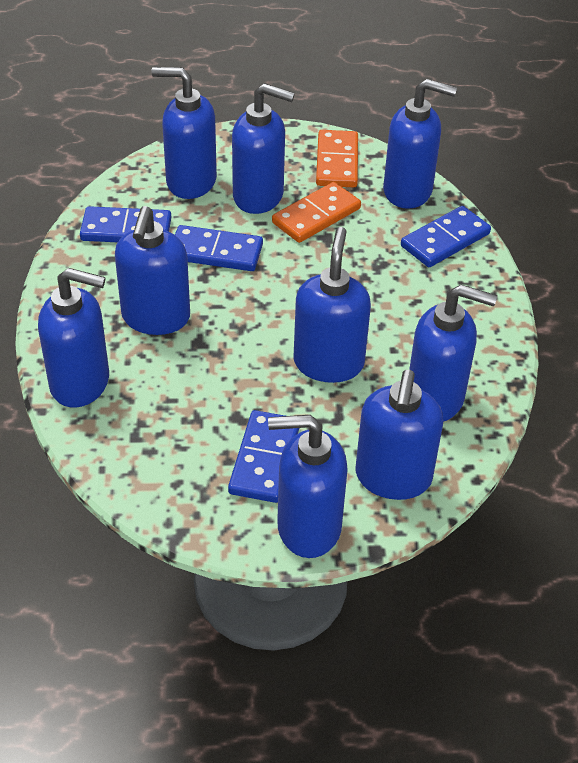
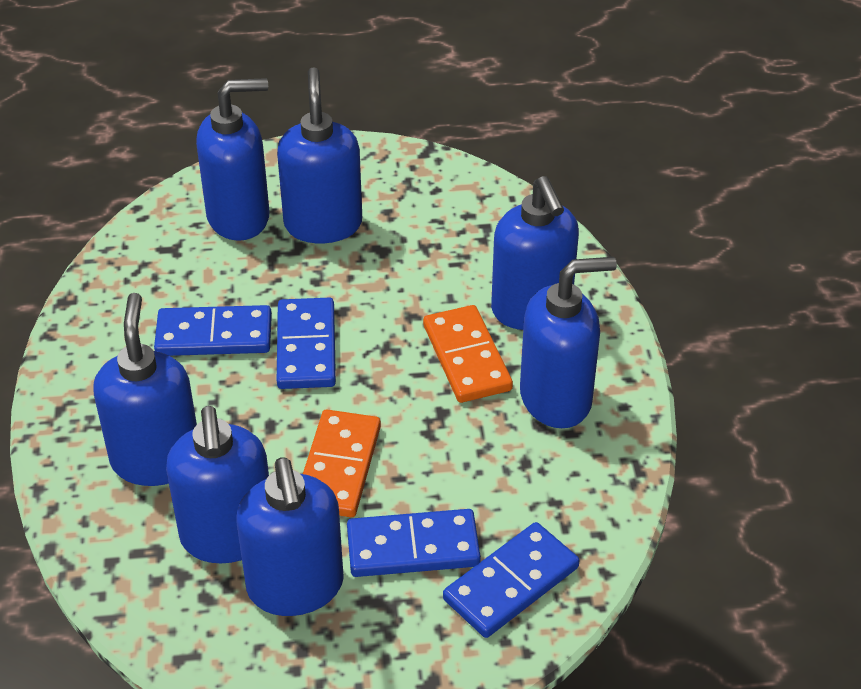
blue soap dispenser: [38,268,109,408] [115,206,190,335] [152,67,217,199] [232,83,295,214] [268,415,348,558] [294,227,371,383] [355,370,443,500] [383,79,457,209] [409,285,497,422] = 9 -> [93,293,197,486] [166,406,269,563] [196,78,270,241] [236,457,344,616] [277,67,362,243] [491,176,579,330] [520,257,617,428] = 7

